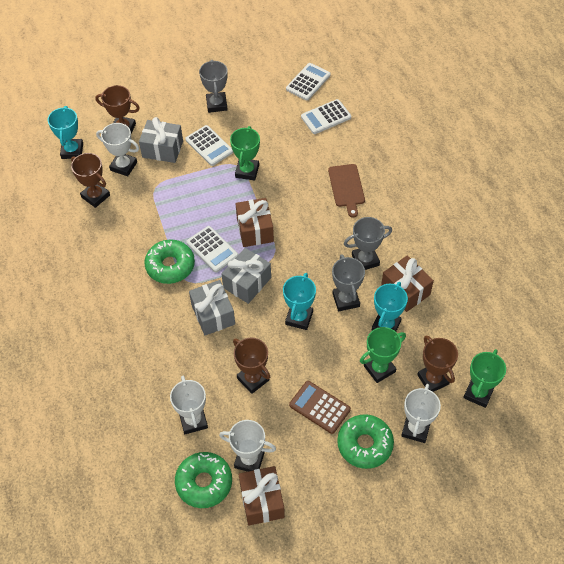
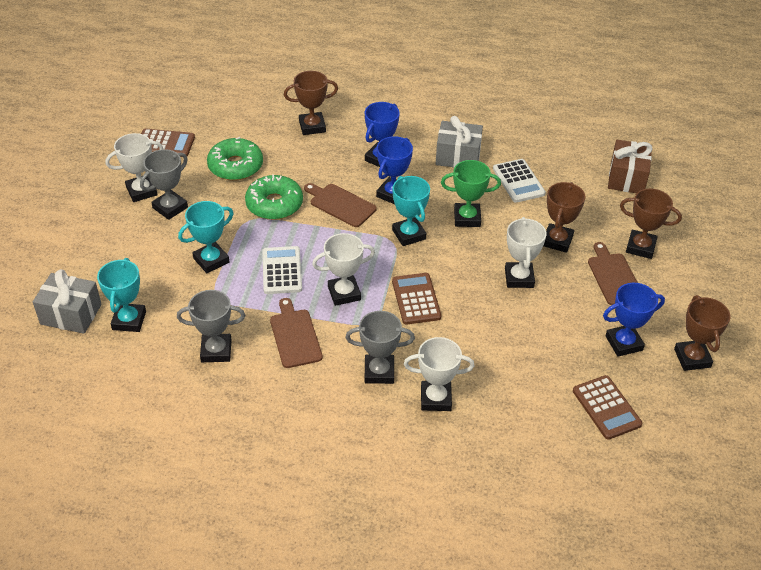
blue trophy: none = 0 -> [365,102,400,167] [376,136,413,204] [603,283,665,357] = 3
brown calculator: [289,381,351,434] = 1 -> [141,129,195,157] [392,273,441,325] [573,375,642,440] = 3
brown cutting board: [328,164,365,217] = 1 -> [270,298,323,368] [304,183,377,227] [588,242,638,305] = 3
brown gift: [236,198,274,247] [239,466,285,526] [381,255,434,312] = 3 -> [608,140,653,193] = 1
green donut: [144,240,195,284] [175,452,232,508] [337,414,394,469] = 3 -> [207,137,263,181] [245,174,303,220] = 2
green trophy: [230,126,260,181] [360,327,406,383] [463,349,506,408] = 3 -> [441,160,501,227] = 1
grey gift: [139,117,183,163] [189,280,235,336] [222,248,271,304] = 3 -> [33,269,102,334] [436,116,483,167] = 2
white calculator: [185,125,233,166] [186,226,238,272] [286,63,331,101] [301,99,351,134] = 4 -> [262,246,302,294] [493,159,546,203] = 2

